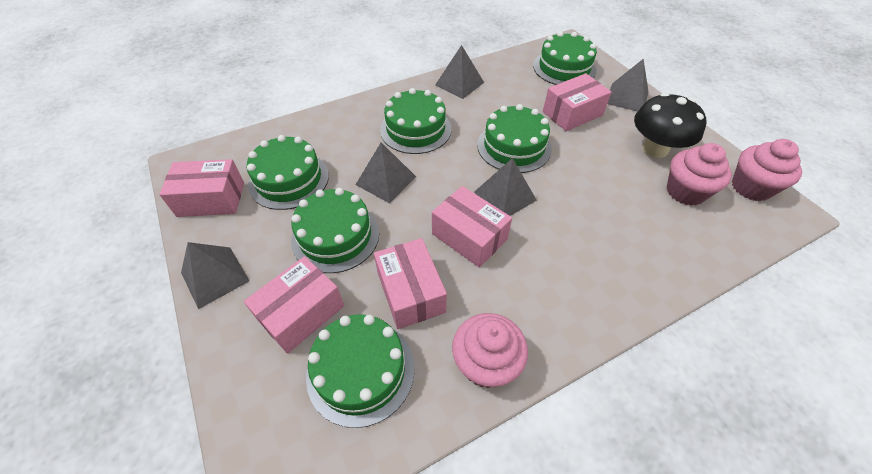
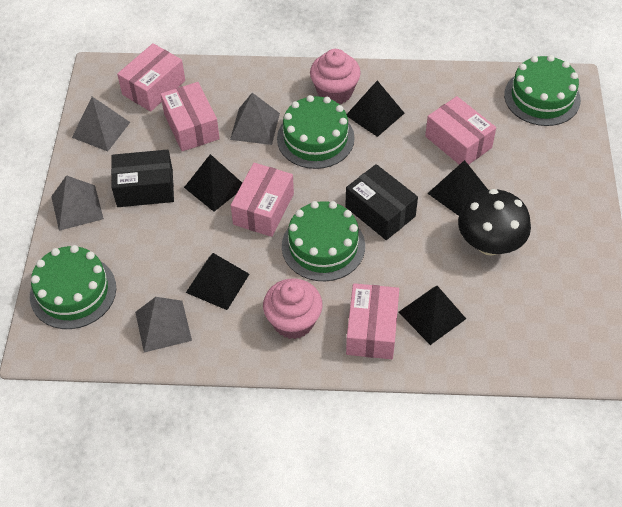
black box: none = 0 -> [111,150,174,207] [345,164,418,240] = 2
black pyramid: none = 0 -> [184,154,242,212] [186,253,249,310] [347,81,405,137] [399,286,466,345] [427,160,488,216] = 5
green cake: [246,135,329,210] [291,188,379,273] [306,314,415,428] [380,88,451,154] [477,104,552,173] [533,32,597,85] = 6 -> [30,245,116,329] [277,95,355,169] [282,201,365,281] [504,55,581,126] = 4
grey pyramid: [181,242,249,309] [356,142,416,203] [435,45,484,99] [474,158,537,216] [607,59,649,112] = 5 -> [51,175,104,231] [72,97,130,152] [135,297,192,352] [230,93,280,145] = 4
pink cupcake: [452,313,528,388] [666,143,732,206] [732,139,802,201] = 3 -> [263,279,323,339] [310,49,361,104] = 2

